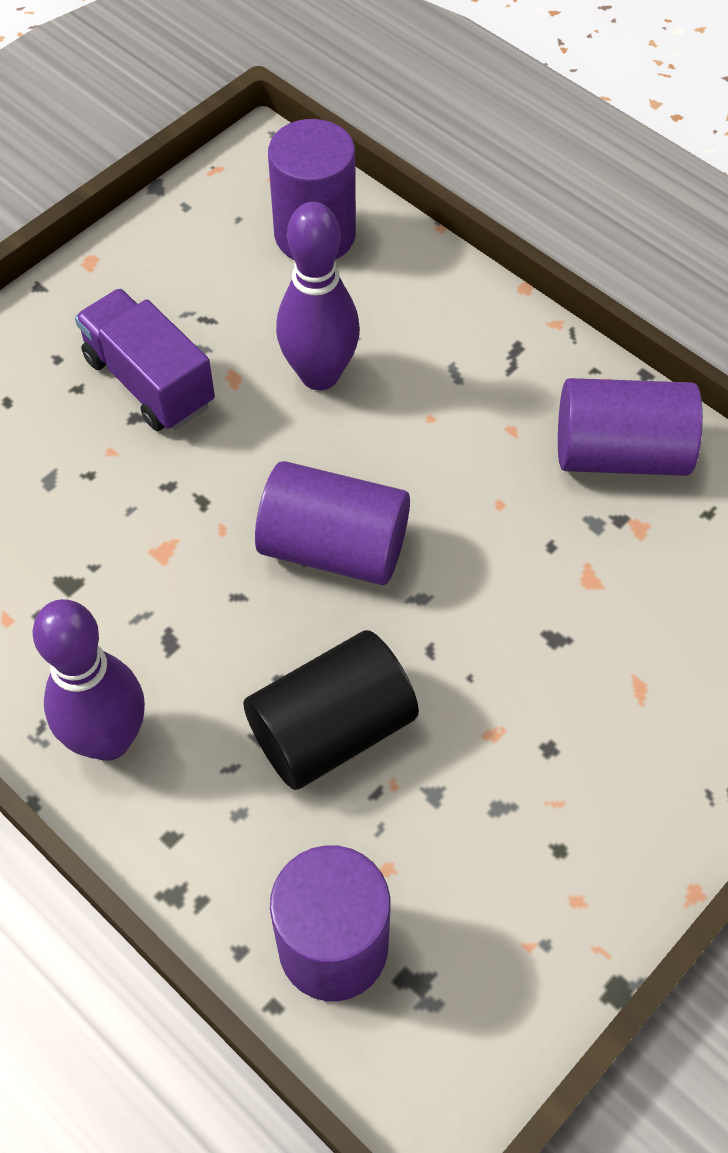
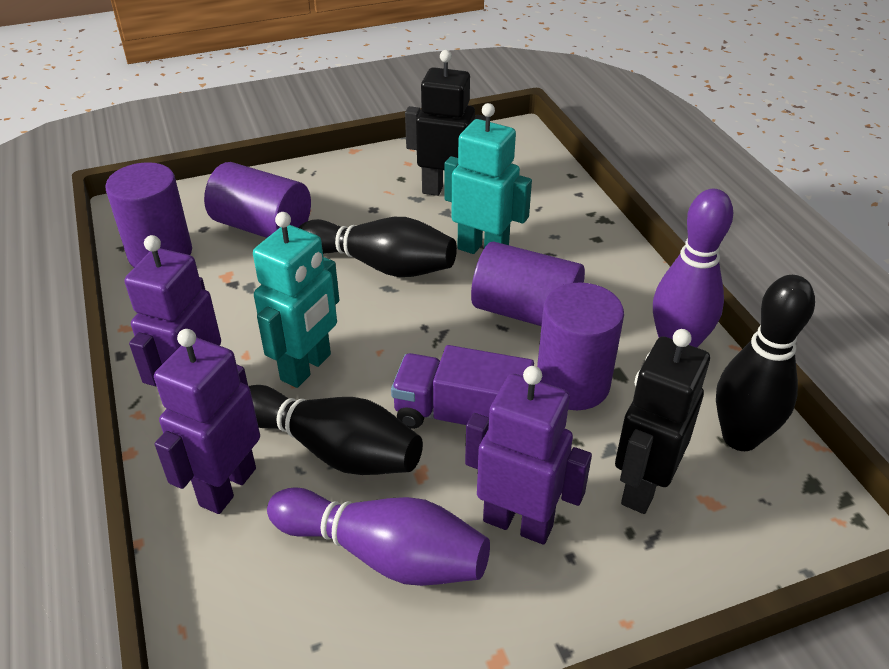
black bowling pin: none = 0 -> [249,385,423,475] [299,217,457,277] [716,275,815,451] = 3
black cylinder: [243,630,419,790] = 1 -> none = 0
black robot: none = 0 -> [405,50,486,196] [615,329,710,514] = 2
purple robot: none = 0 -> [124,235,221,386] [154,329,260,514] [465,366,592,545] = 3
turquoise robot: none = 0 -> [253,212,339,388] [444,103,532,254] = 2

